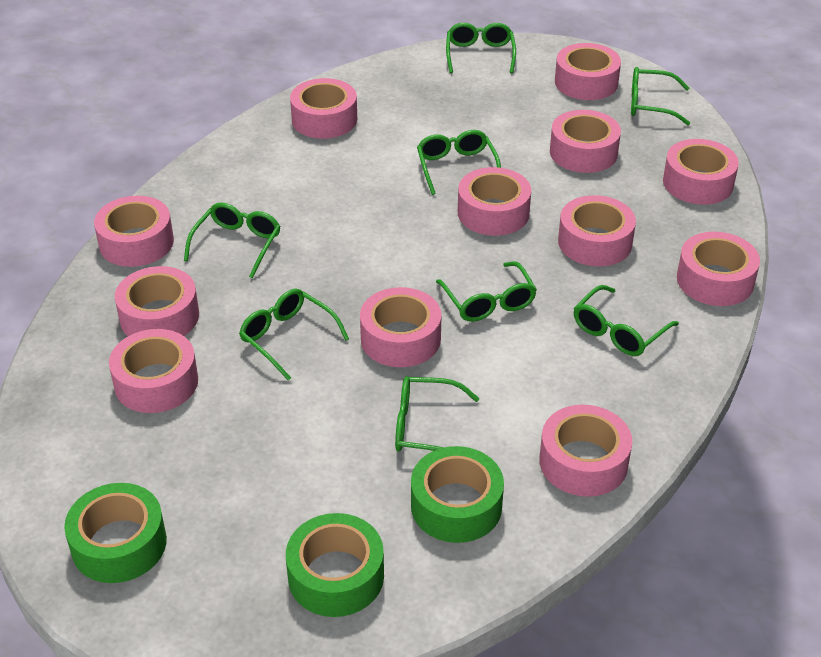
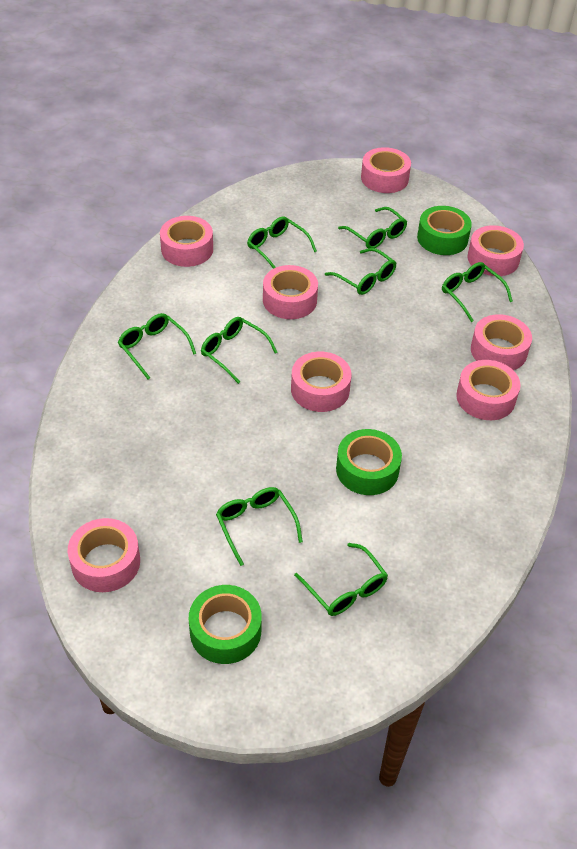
pink tape: [94,196,174,267] [109,329,198,413] [115,266,199,336] [290,78,357,139] [360,287,441,367] [458,167,531,236] [540,405,632,497] [550,110,621,173] [555,43,621,100] [558,195,636,266] [663,139,739,205] [677,232,760,306] = 12 -> [68,518,140,592] [160,216,213,267] [263,265,318,319] [291,351,352,412] [361,147,411,193] [456,360,521,420] [468,225,524,276] [471,314,532,370] = 8

